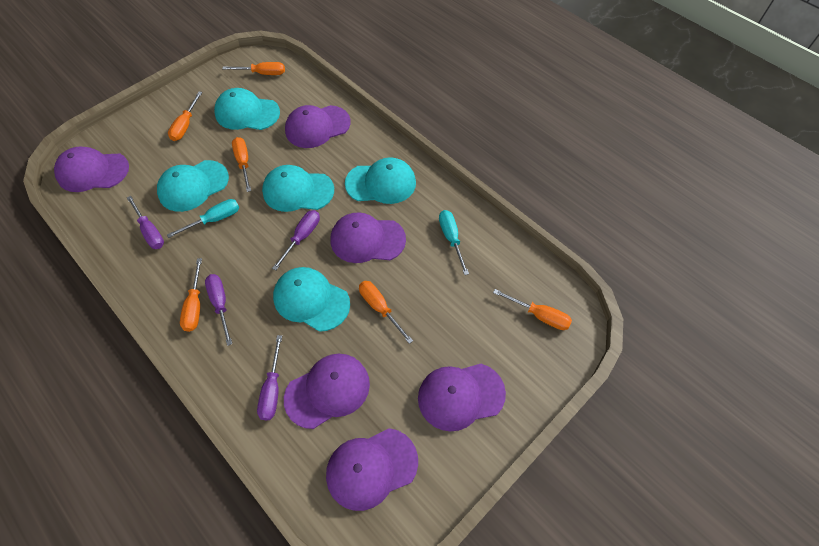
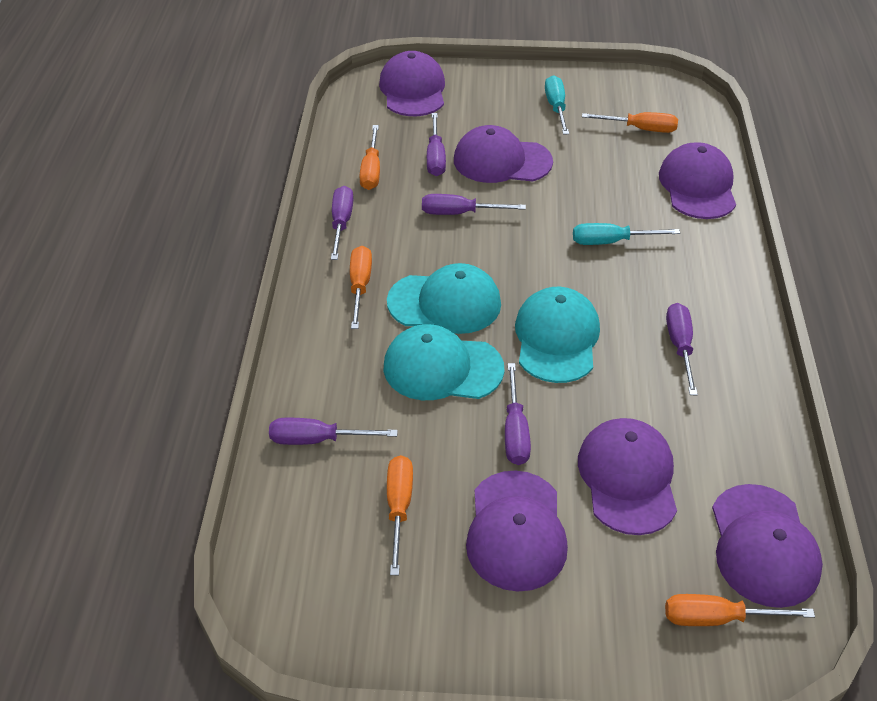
orange screwdriver: [168,91,202,141] [180,258,202,332] [222,62,285,75] [232,137,251,192] [359,281,413,344] [493,289,572,330] = 6 -> [350,246,372,329] [359,125,380,190] [387,455,413,575] [582,112,678,133] [665,594,815,626] = 5
purple screwdriver: [127,196,164,249] [205,274,232,346] [257,335,282,421] [272,210,320,270] = 4 -> [269,418,398,445] [331,186,354,260] [422,194,526,215] [427,113,446,176] [505,363,531,465] [666,303,698,395] = 6
turquoise cap: [157,160,229,212] [214,88,280,130] [262,165,334,212] [273,267,350,332] [345,157,416,204] = 5 -> [384,324,505,400] [387,263,501,334] [515,287,600,383] = 3

